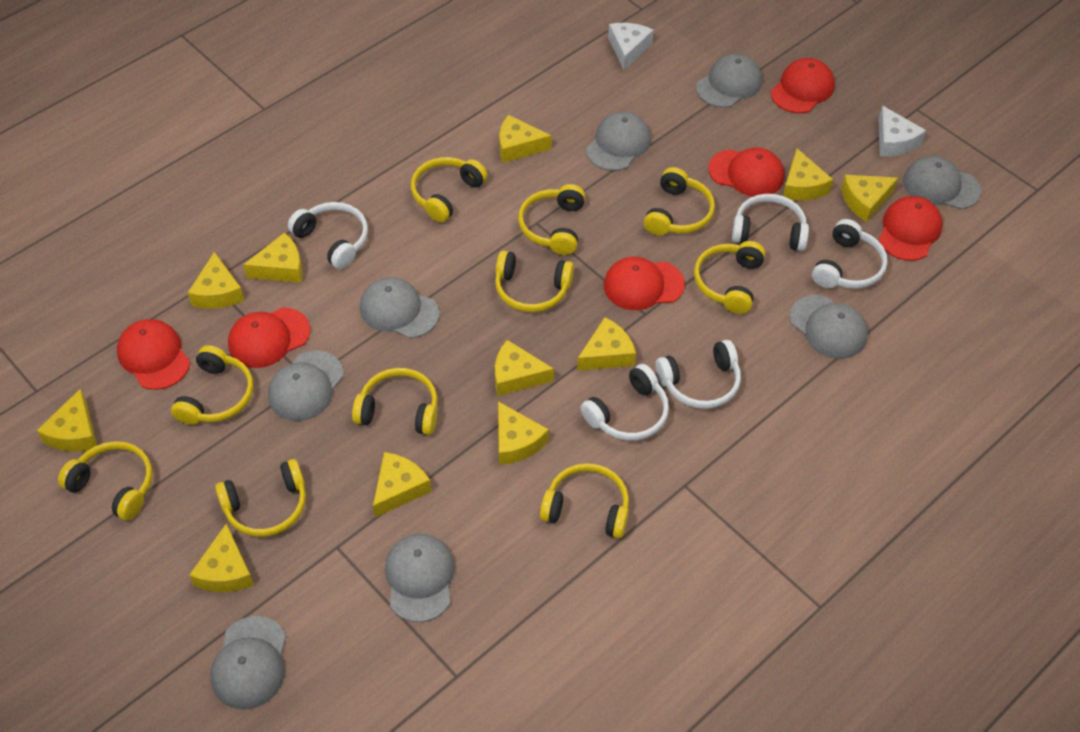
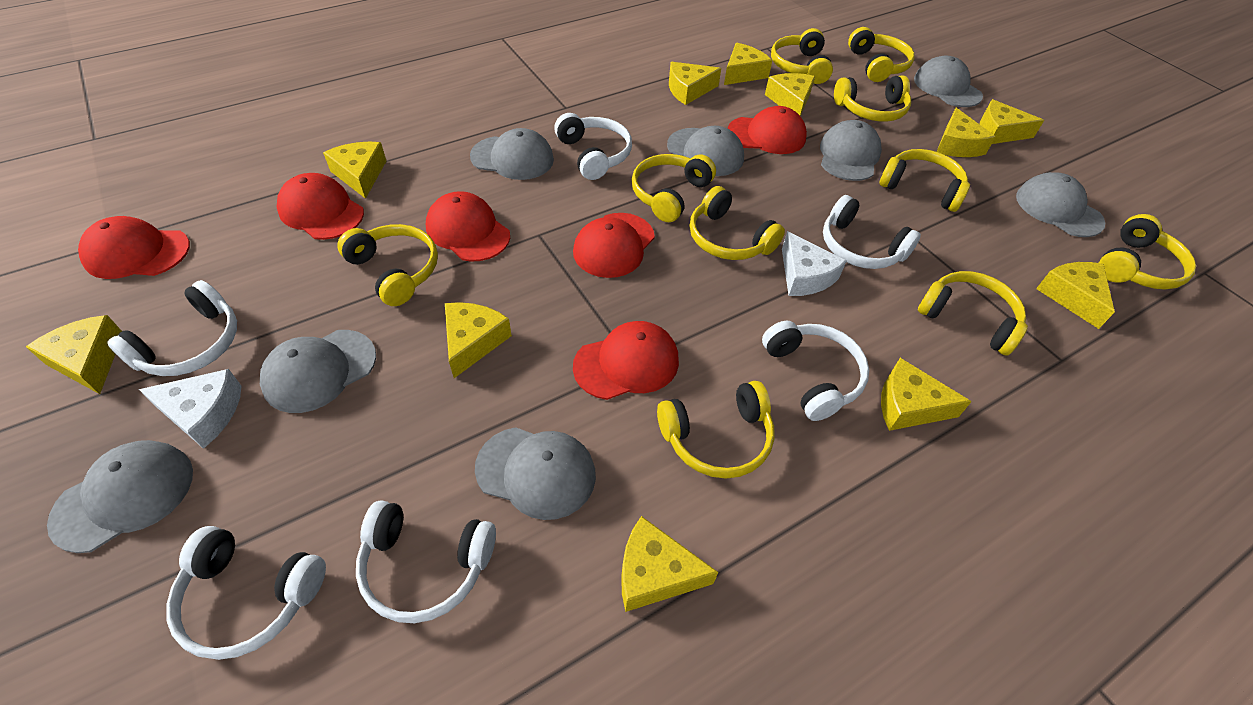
white headphones: [288,202,368,269] [581,364,669,441] [655,340,741,409] [732,194,809,251] [812,219,888,289] = 5 -> [107,280,237,376] [166,526,326,660] [356,500,496,623] [554,113,632,180] [762,321,869,421] [823,195,921,269] = 6

